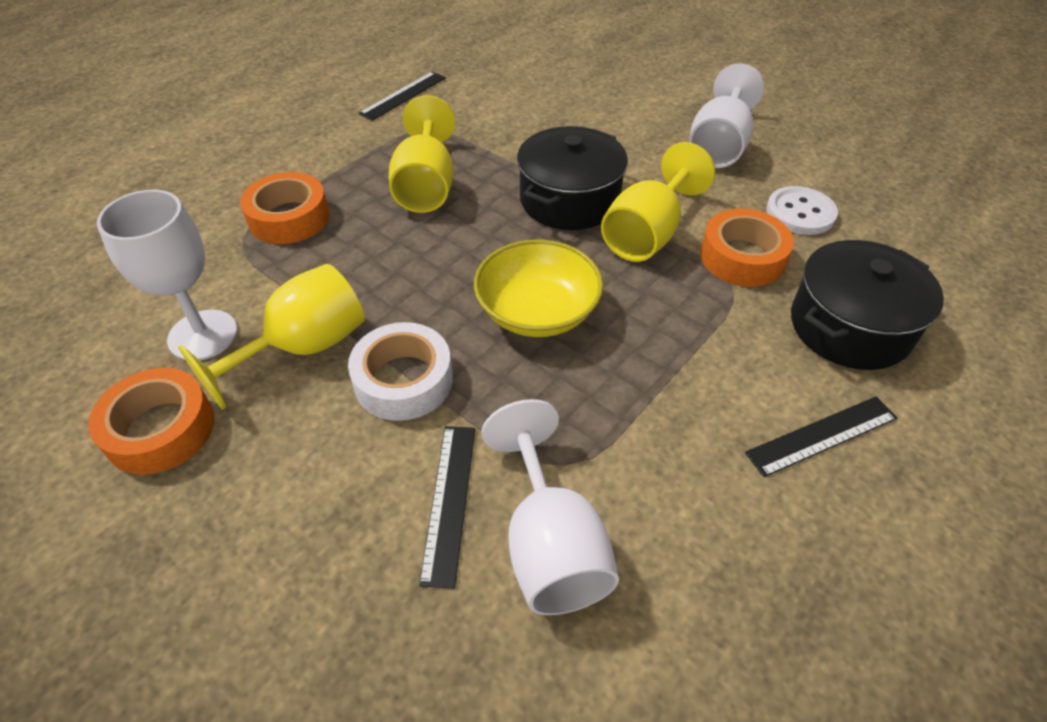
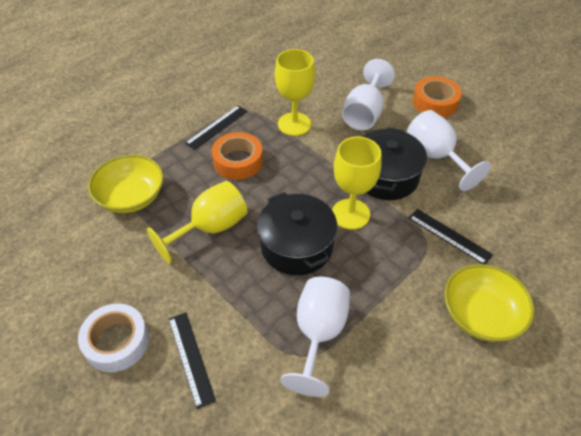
orange tape: [88,368,214,475] [240,172,329,244] [700,209,794,287] = 3 -> [212,132,263,180] [413,76,462,117] = 2
white button: [766,186,838,235] = 1 -> none = 0
yellow bowl: [474,240,603,337] = 1 -> [88,155,164,213] [444,264,535,342] = 2

